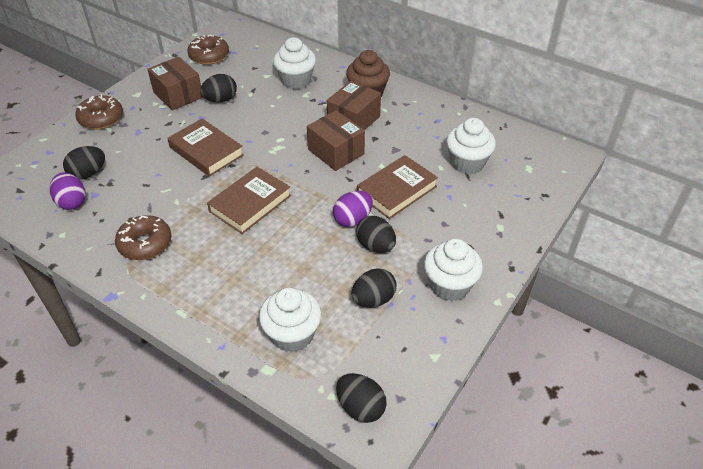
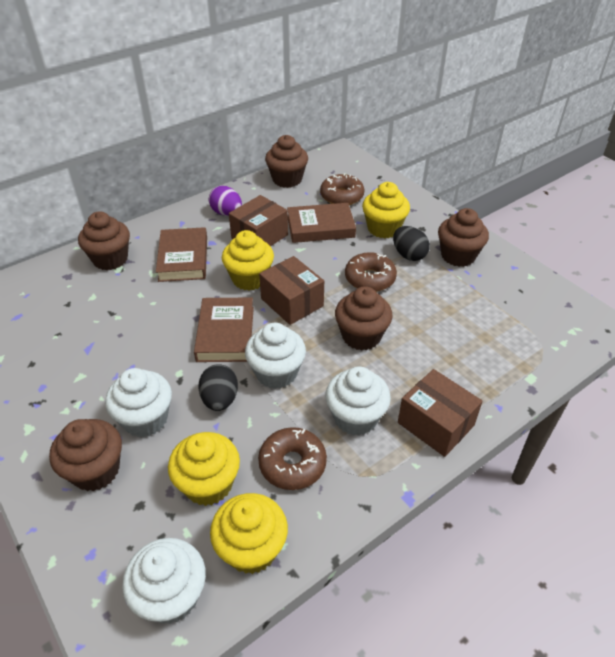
black egg: [63,146,105,180] [200,74,237,102] [336,373,387,423] [351,268,397,308] [356,216,396,253] = 5 -> [198,364,238,411] [393,226,430,261] = 2
brown cupcake: [346,50,390,97] = 1 -> [49,419,122,491] [78,212,130,270] [265,135,308,188] [335,286,393,351] [438,208,489,267] = 5
purple egg: [50,172,86,210] [333,191,373,227] = 2 -> [209,186,242,216] = 1
yellow cupcake: none = 0 -> [168,432,240,506] [210,493,288,574] [222,230,274,290] [362,182,410,238] = 4

